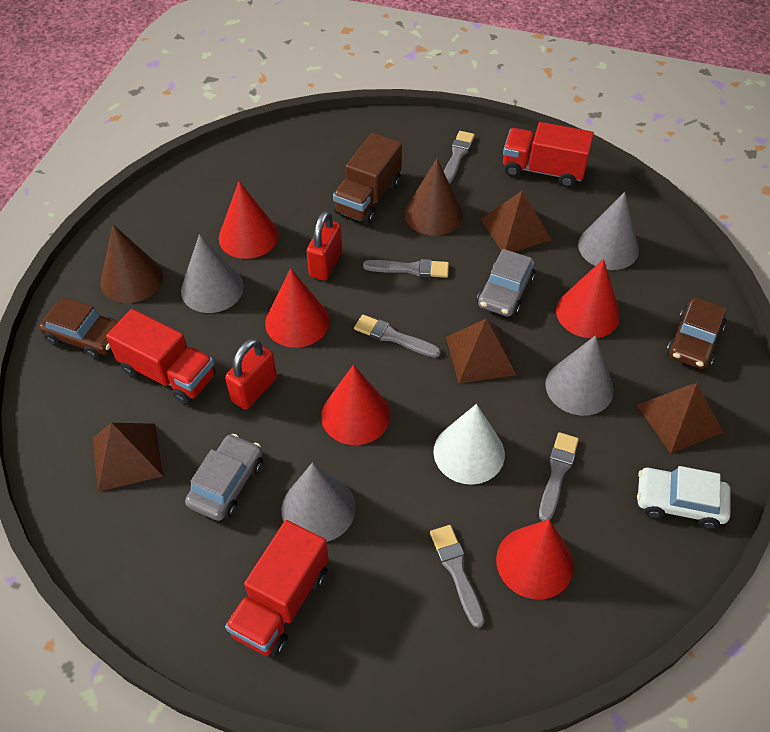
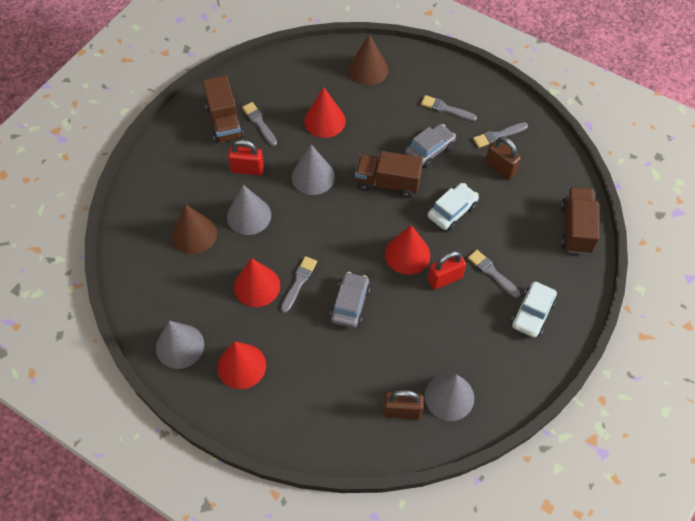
brown car: [39,297,118,359] [667,297,726,369] = 2 -> none = 0
brown padlock: none = 0 -> [383,390,424,420] [485,136,521,180] = 2
brown pyramid: [92,423,163,492] [446,319,517,383] [481,190,551,252] [637,383,724,453] = 4 -> none = 0
brown truck: [333,133,402,224] = 1 -> [203,75,244,144] [355,151,423,198] [561,187,599,254] = 3
red cone: [219,181,279,259] [265,268,330,348] [321,365,390,445] [496,519,574,599] [556,259,620,338] = 5 -> [217,341,266,389] [234,258,280,307] [304,87,346,138] [385,225,430,275] = 4
red truck: [106,309,215,405] [225,520,329,657] [503,122,594,188] = 3 -> none = 0
white car: [637,466,730,529] = 1 -> [428,183,479,231] [511,282,557,338] = 2
white cone: [434,404,505,485] = 1 -> none = 0

